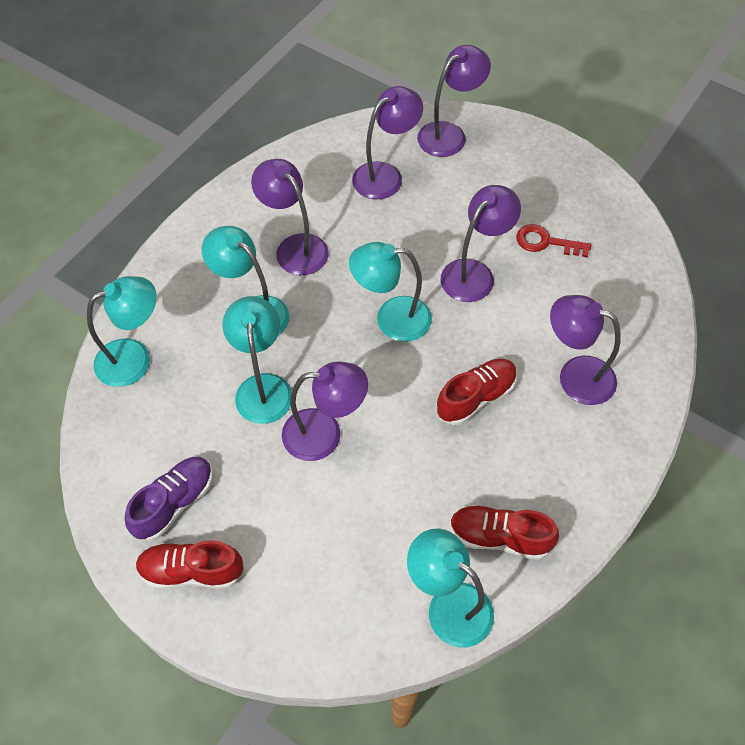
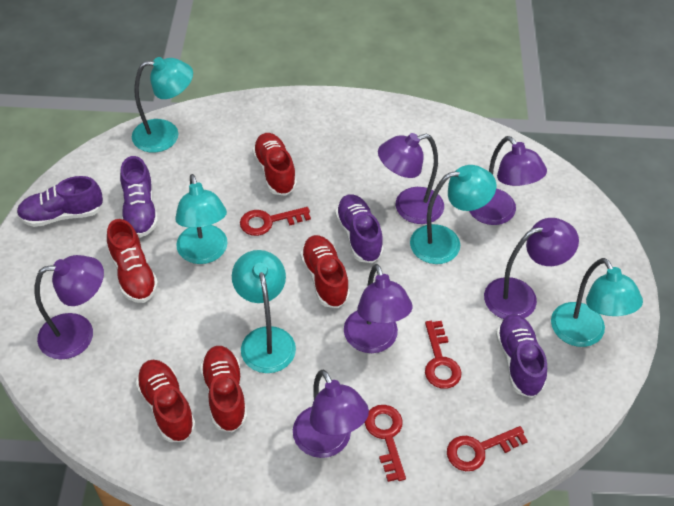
purple shoe: [125,457,213,541] = 1 -> [17,176,103,227] [120,156,158,238] [335,194,384,263] [496,314,547,398] = 4
red key: [516,224,591,257] = 1 -> [240,207,311,236] [365,405,406,482] [425,321,462,389] [447,426,528,471] = 4
red shoe: [136,540,244,589] [436,358,517,425] [450,505,559,560] = 3 -> [107,219,158,303] [136,360,196,442] [200,346,247,432] [252,133,297,196] [300,235,350,308] = 5

